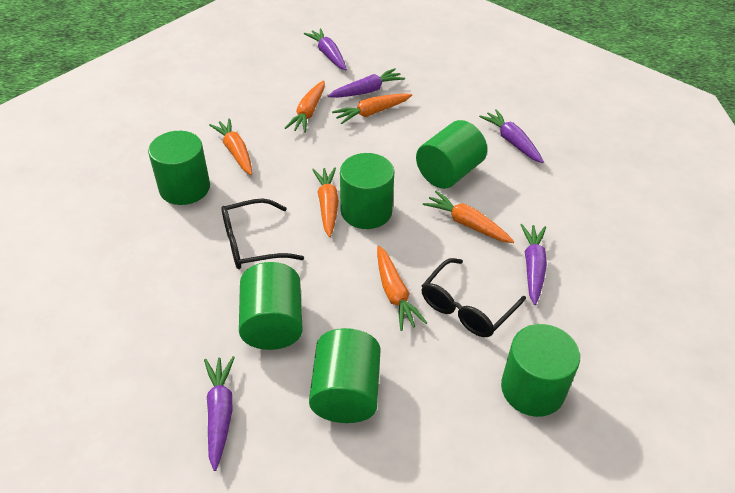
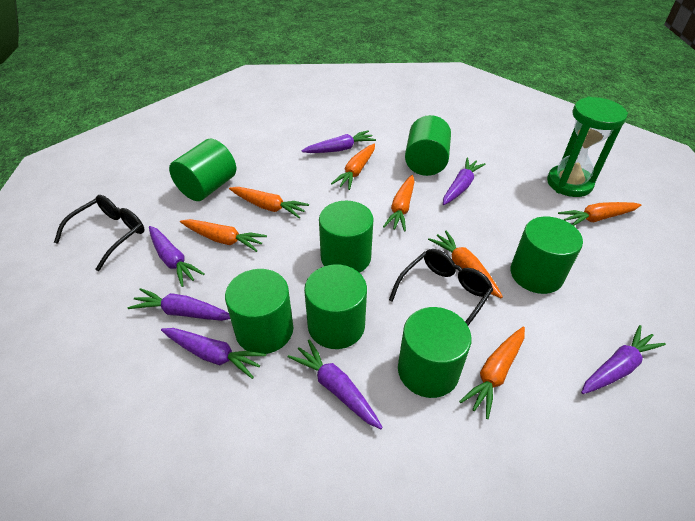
green cylinder: [148,131,210,205] [239,262,303,350] [309,328,381,423] [340,153,394,229] [416,120,487,189] [501,324,580,417] = 6 -> [169,139,236,201] [225,269,293,354] [304,264,367,349] [319,201,374,273] [398,307,472,398] [405,115,451,176] [510,217,583,294] = 7
green hourglass: none = 0 -> [547,97,628,197] = 1
orange carrot: [209,118,252,175] [285,80,325,133] [312,167,339,237] [332,93,412,124] [377,246,427,331] [423,191,514,243] = 6 -> [180,219,267,252] [229,187,309,218] [331,144,375,190] [383,175,415,232] [428,231,503,299] [459,327,525,419] [558,202,641,226] = 7
purple carrot: [204,356,235,471] [304,28,347,70] [328,68,405,98] [479,109,544,163] [520,224,547,305] = 5 -> [128,288,230,321] [149,226,205,287] [161,328,266,379] [288,339,383,429] [302,130,376,153] [443,158,486,205] [581,325,666,394] = 7

